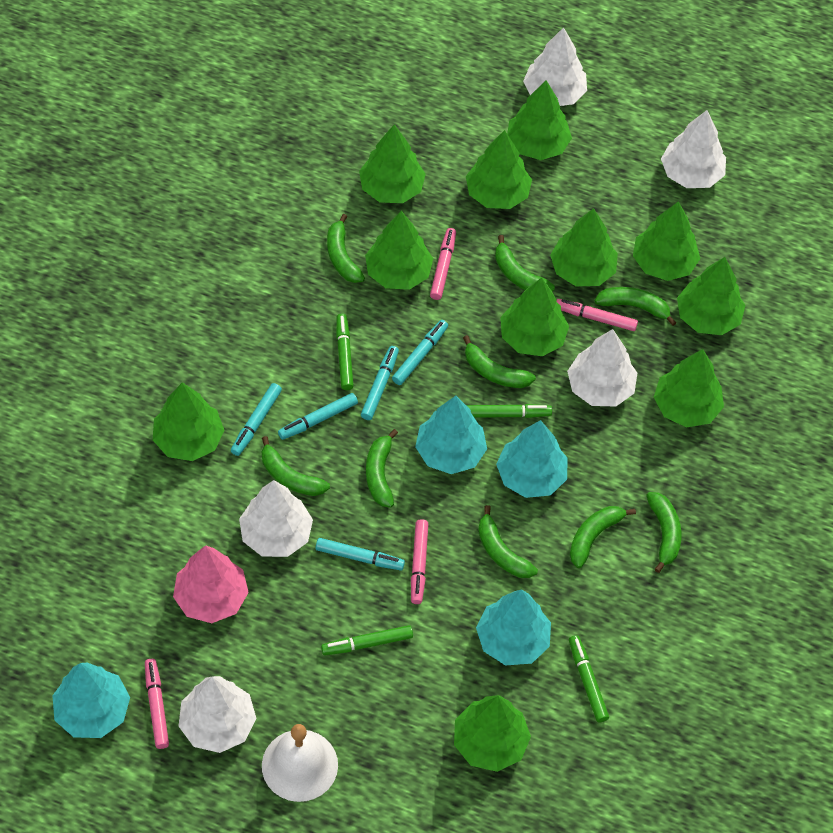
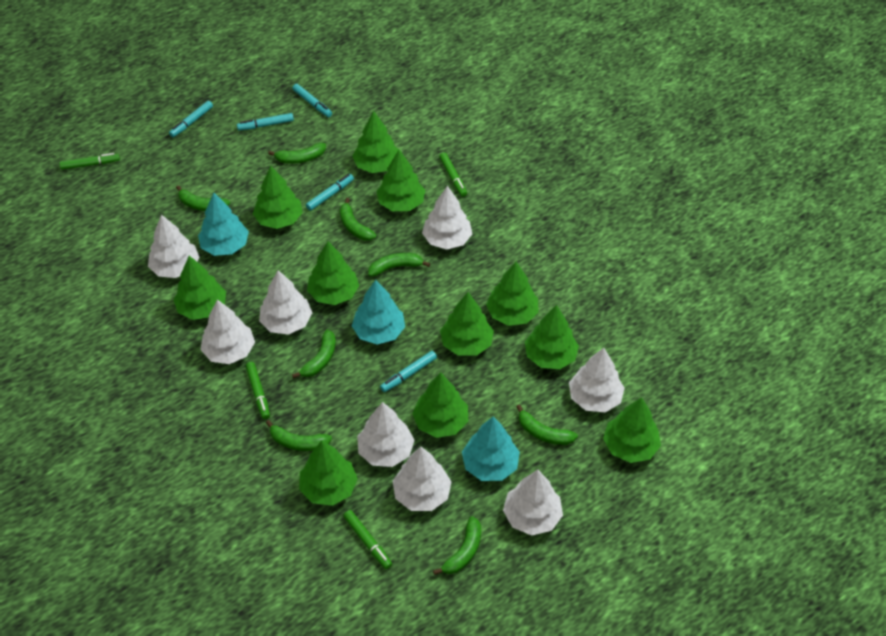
green banana: [262,436,330,496] [327,214,365,283] [366,429,398,508] [463,335,536,388] [478,505,538,578] [495,235,555,291] [570,506,636,568] [595,287,677,326] [646,492,681,573] = 9 -> [176,185,230,211] [266,420,332,451] [268,143,326,164] [292,329,336,378] [340,198,376,240] [368,253,430,277] [433,516,481,575] [516,404,578,445] = 8
pink marker: [145,659,169,749] [411,519,428,604] [430,228,456,300] [557,299,638,331] = 4 -> none = 0
pink tree: [173,545,249,623] = 1 -> none = 0
turquoise tree: [52,663,130,738] [415,396,487,474] [476,590,551,665] [496,420,568,498] = 4 -> [198,193,249,256] [352,280,405,345] [462,416,520,481] = 3
white bell: [262,724,338,802] = 1 -> none = 0
white tree: [179,676,256,753] [239,480,313,557] [523,27,587,106] [567,329,637,406] [661,110,726,188] = 5 -> [148,214,200,278] [200,299,255,364] [259,270,312,335] [357,402,415,467] [393,447,452,511] [422,186,472,250] [503,470,563,535] [569,348,625,412] = 8

